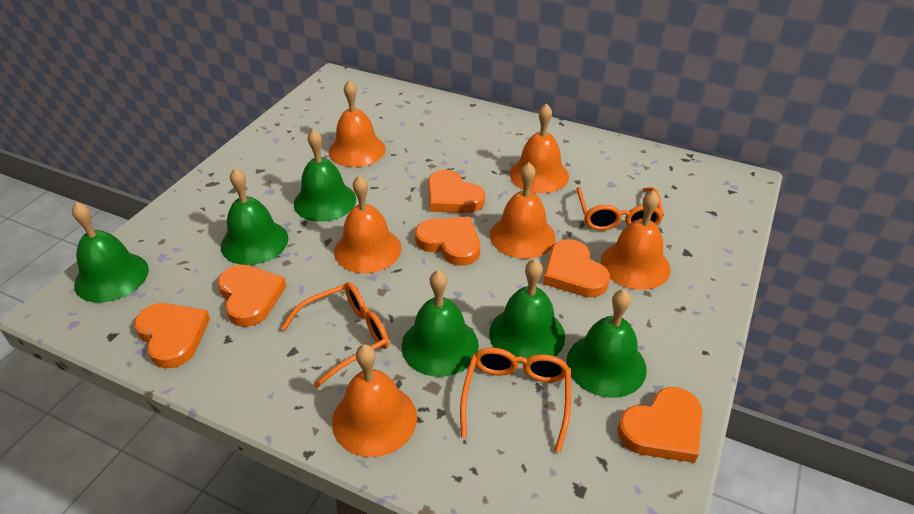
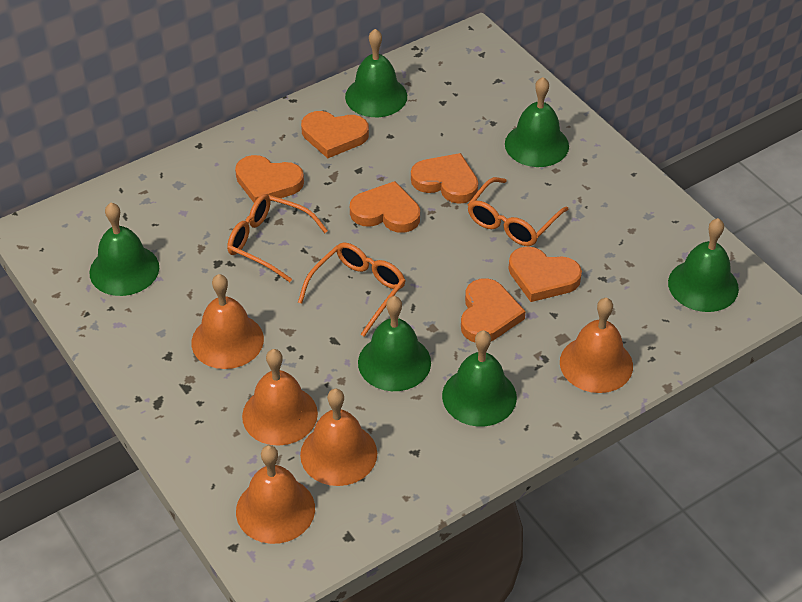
orange bell: [329,80,386,167] [332,344,417,457] [334,175,401,273] [490,162,556,259] [510,103,569,193] [601,190,670,290] = 6 -> [191,274,264,369] [236,445,315,544] [242,349,318,446] [300,389,377,486] [560,298,633,393] = 5

